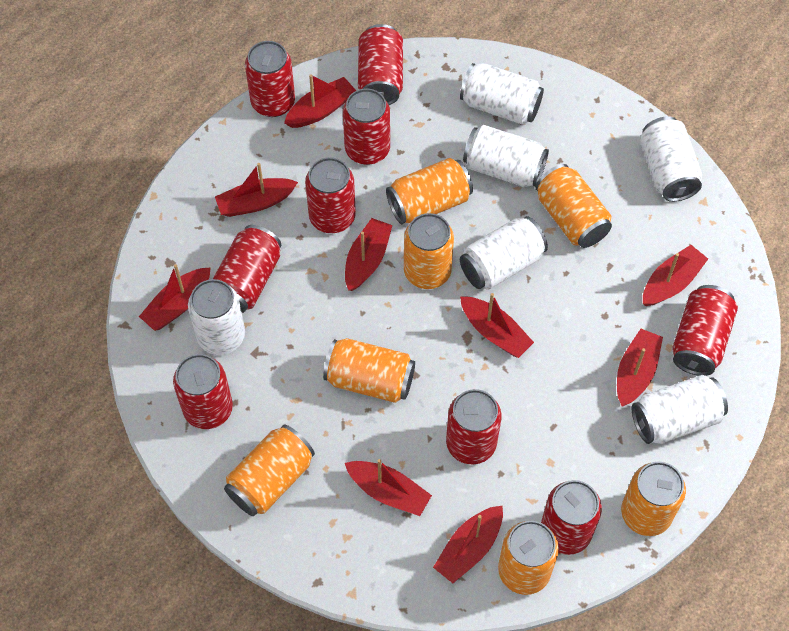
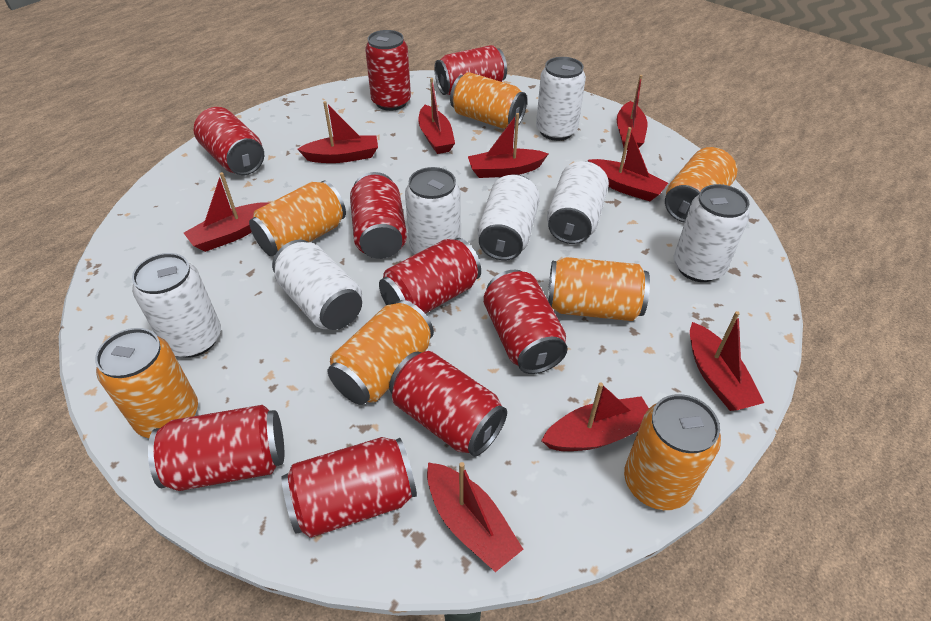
white can: [188,279,245,355] [460,63,544,125] [460,216,548,290] [463,125,549,187] [632,375,728,444] [640,116,702,202] = 6 -> [132,253,221,358] [272,240,362,330] [405,167,461,255] [477,174,540,260] [536,57,586,141] [547,161,609,244] [674,184,750,282] = 7

